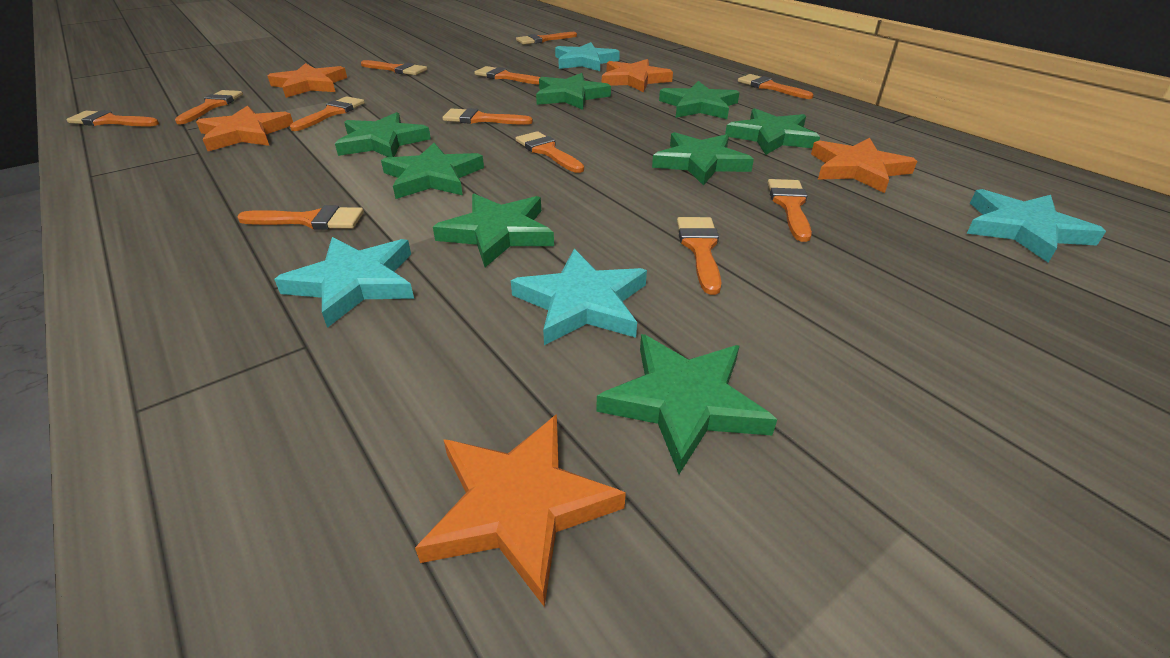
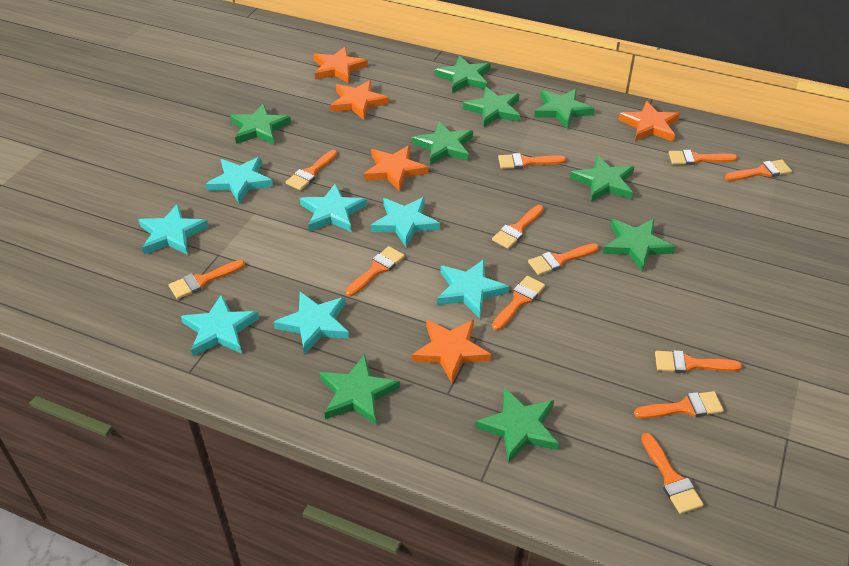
green star: [335,112,431,157] [381,143,484,199] [433,194,554,267] [536,73,611,110] [596,334,777,474] [652,132,754,186] [659,81,740,119] [725,108,820,155] = 8 -> [230,103,291,144] [319,354,400,425] [412,121,473,165] [435,55,491,93] [463,86,520,127] [475,387,559,464] [534,89,595,129] [570,155,634,202] [603,219,675,272] = 9
turquoise star: [274,237,414,328] [511,249,647,345] [555,42,620,71] [966,189,1106,263] = 4 -> [139,204,209,255] [181,294,259,356] [206,157,273,204] [273,292,349,355] [300,183,367,232] [371,197,440,247] [437,259,509,318] = 7

